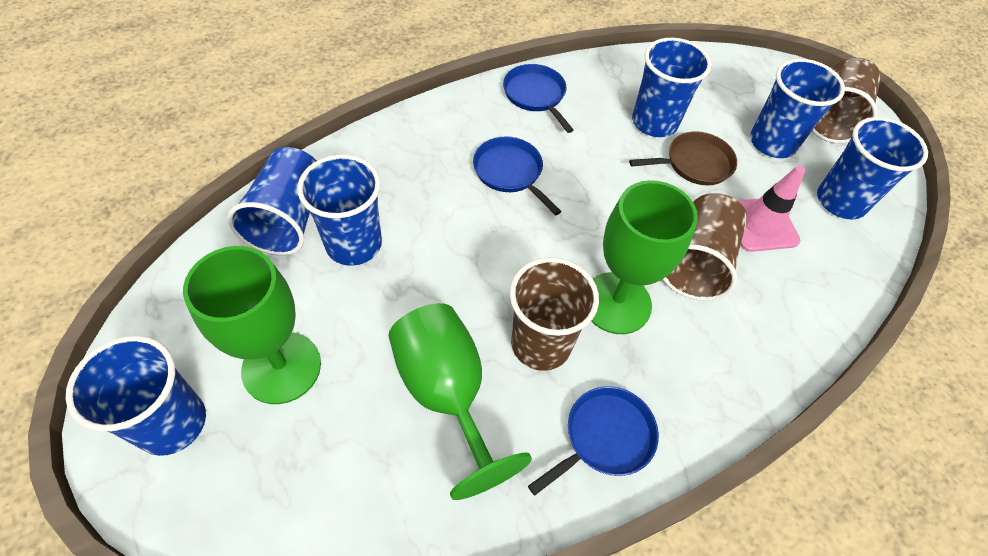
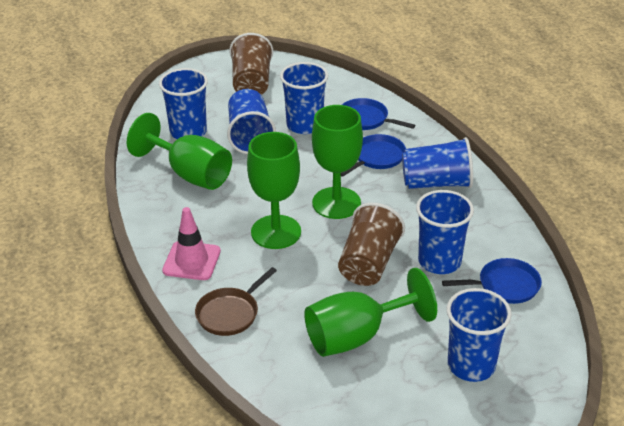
brown cup: [510,257,599,371] [663,193,747,301] [812,58,880,143] = 3 -> [229,33,273,95] [338,203,405,286] = 2
green goblet: [183,246,321,404] [388,303,532,500] [591,180,698,334] = 3 -> [127,113,232,190] [247,132,301,249] [304,268,437,357] [312,105,363,219] = 4

